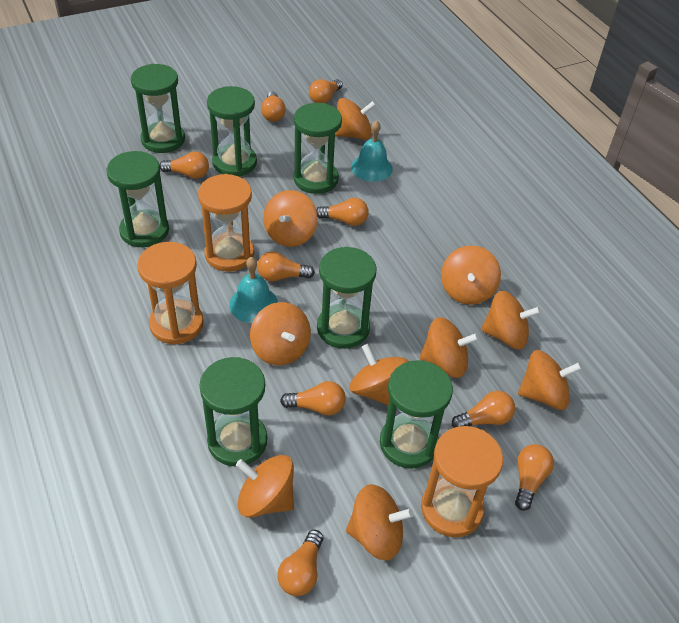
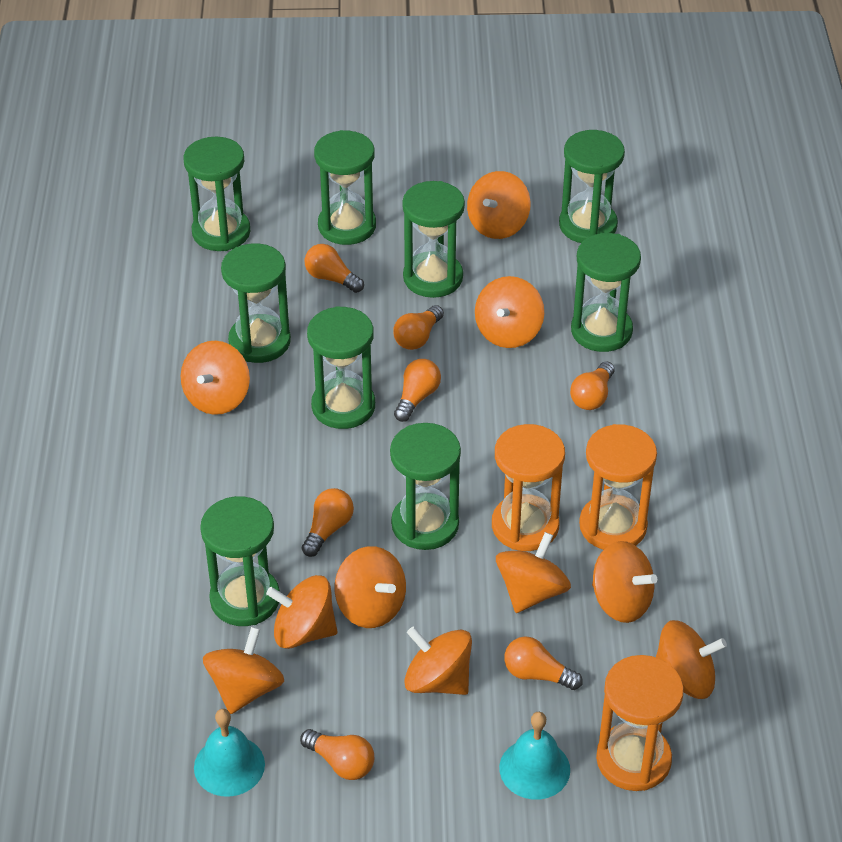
green hourglass: [107,151,169,247] [131,64,185,153] [199,357,267,466] [207,86,257,177] [294,103,342,194] [317,247,377,349] [380,360,453,469] = 7 -> [183,137,250,251] [200,496,280,626] [221,243,291,363] [307,306,375,429] [314,130,376,245] [390,423,461,550] [402,181,465,298] [559,130,625,243] [571,233,641,352] = 9
orange light bulb: [159,151,209,179] [257,251,315,281] [261,92,286,122] [277,530,323,596] [280,381,346,416] [309,79,343,103] [316,198,369,226] [452,391,515,428] [515,444,554,511] = 9 -> [300,729,374,780] [302,488,354,557] [305,244,364,293] [393,305,444,350] [394,359,441,422] [504,636,583,690] [570,361,614,410] = 7

